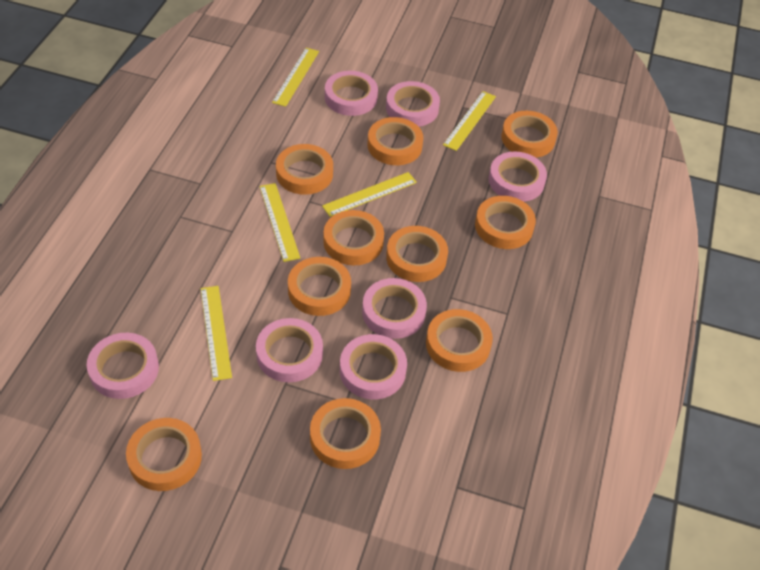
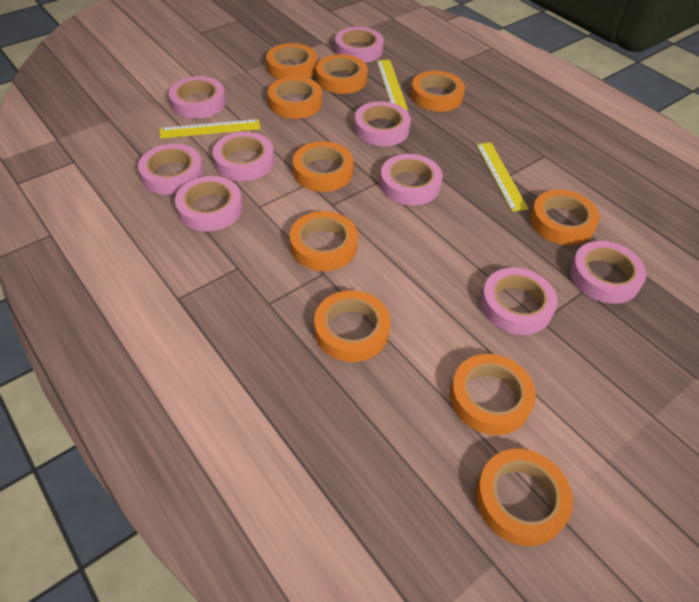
pink tape: [87,333,159,399] [256,318,323,382] [325,71,378,116] [340,334,407,399] [362,278,427,339] [386,81,440,127] [489,151,547,202] = 7 -> [138,144,204,195] [169,76,226,119] [175,176,243,231] [212,132,274,181] [335,27,384,63] [354,101,411,146] [380,154,443,205] [480,267,558,335] [570,241,647,304] = 9
yellow ruler: [200,286,232,381] [259,183,300,262] [272,48,319,107] [322,172,417,217] [443,91,496,151] = 5 -> [160,119,260,138] [376,60,408,110] [476,142,528,212] = 3

